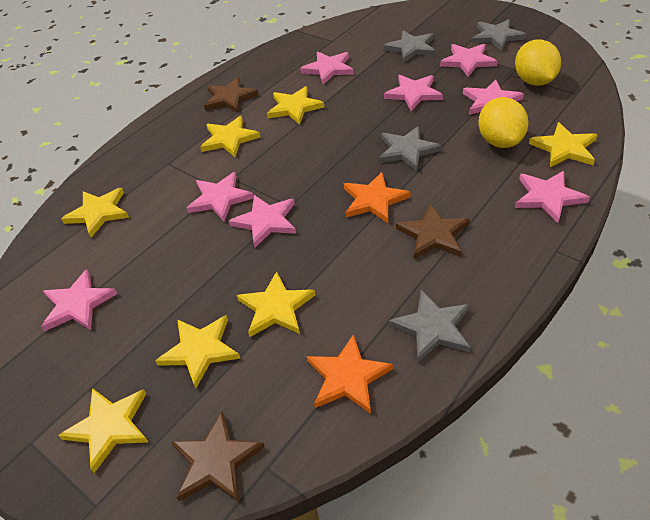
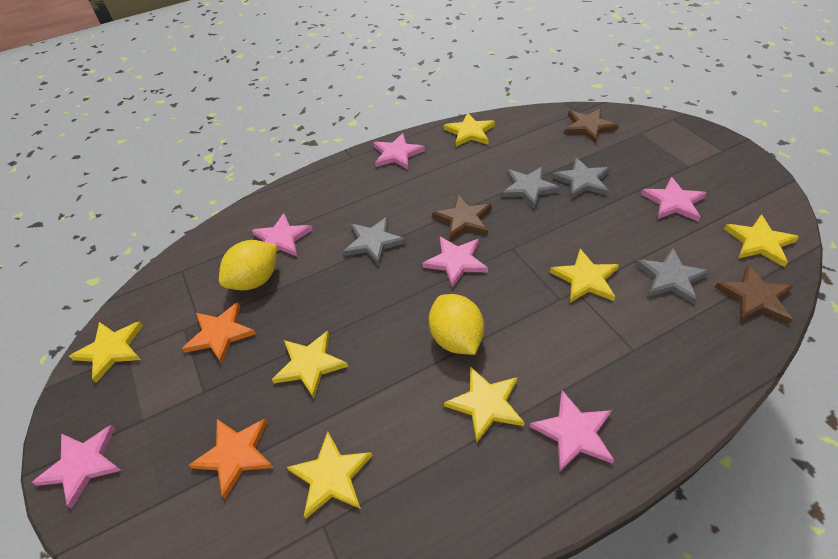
pink star: [41,269,118,331] [187,172,254,221] [229,195,296,248] [300,52,354,85] [384,75,443,111] [440,44,497,77] [463,79,524,115] [515,171,590,223] = 8 -> [32,425,122,509] [252,213,313,257] [373,133,425,170] [422,237,488,288] [530,390,614,472] [641,177,706,221] = 6

